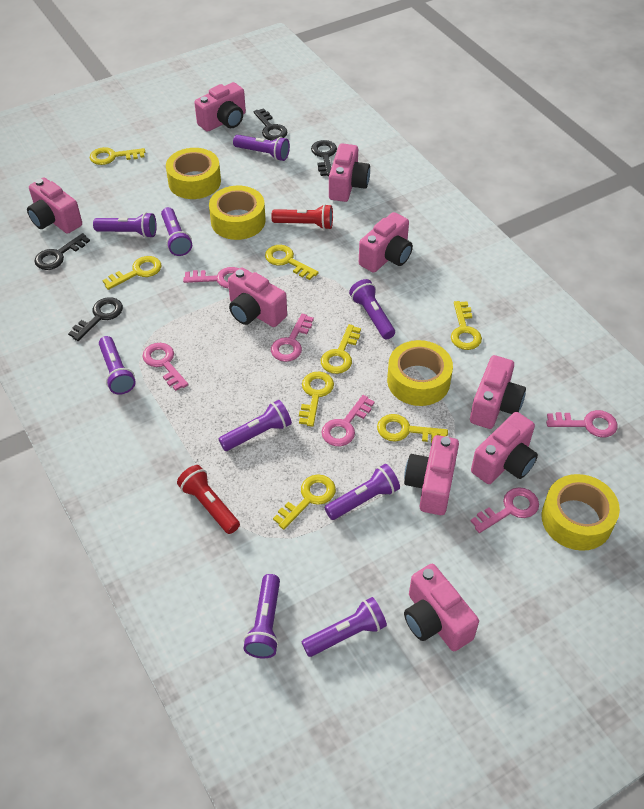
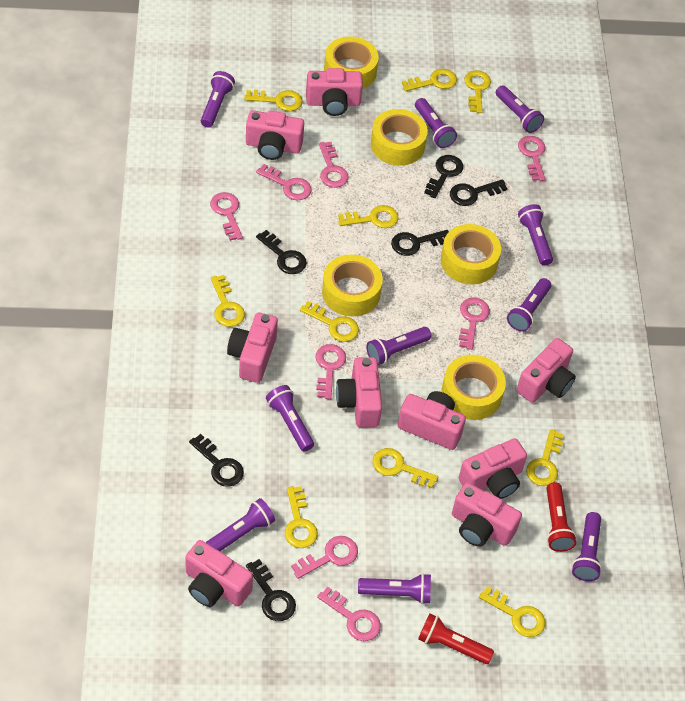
black key: [34,233,90,270] [68,297,123,341] [253,108,288,141] [311,140,337,176] = 4 -> [189,434,244,487] [246,559,296,621] [256,230,307,274] [391,230,449,256] [424,155,463,198] [450,179,507,206] = 6
pink key: [142,343,189,391] [183,267,239,289] [271,313,314,362] [322,395,374,446] [471,487,539,533] [546,410,617,437] = 6 -> [210,192,243,241] [256,164,312,200] [291,536,358,579] [316,344,346,400] [317,586,381,641] [319,142,349,188] [459,297,490,350] [518,136,545,181] = 8
purple flashlight: [93,212,157,238] [99,336,136,395] [161,207,192,256] [219,400,292,451] [233,135,290,161] [243,574,280,658] [302,597,387,657] [324,464,400,520] [349,279,395,340] = 9 -> [201,71,235,128] [206,498,275,551] [266,385,314,452] [358,573,431,604] [366,327,431,365] [415,98,457,148] [496,85,544,133] [507,278,551,332] [518,204,553,266] [572,512,602,581] = 10
yellow key: [90,147,145,165] [102,256,162,290] [265,245,319,280] [273,474,336,530] [299,372,334,427] [321,324,361,374] [377,414,448,443] [451,301,482,350] = 8 -> [211,275,245,327] [244,90,303,111] [284,486,318,548] [300,301,359,342] [338,205,399,228] [372,448,438,488] [402,69,457,92] [464,70,491,113] [479,586,546,637] [526,429,563,486] = 10
yellow tape: [166,148,221,199] [209,186,266,240] [387,340,453,406] [542,474,620,551] = 4 -> [322,254,383,317] [324,36,379,89] [371,109,428,166] [441,224,501,284] [442,355,506,420] = 5

